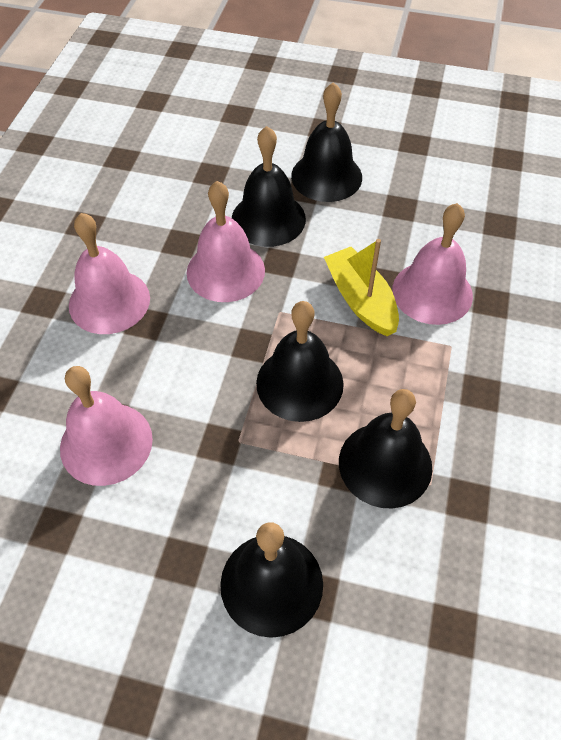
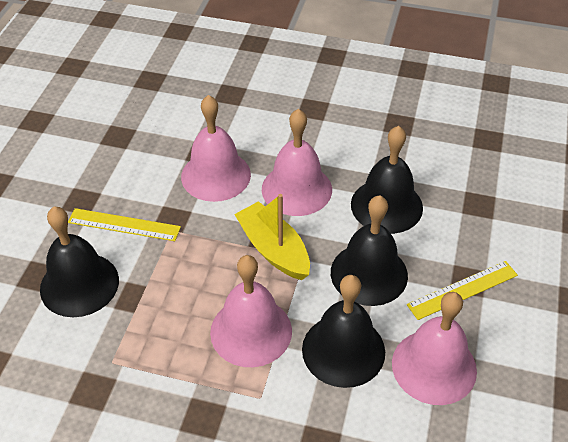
black bell: [220,522,323,638] [232,126,306,247] [256,301,344,422] [291,82,362,202] [339,389,432,509] = 5 -> [40,207,119,317] [302,275,385,388] [331,195,408,306] [351,126,423,234] = 4
yellow ruler: none = 0 -> [68,208,181,241] [407,261,518,320] = 2

